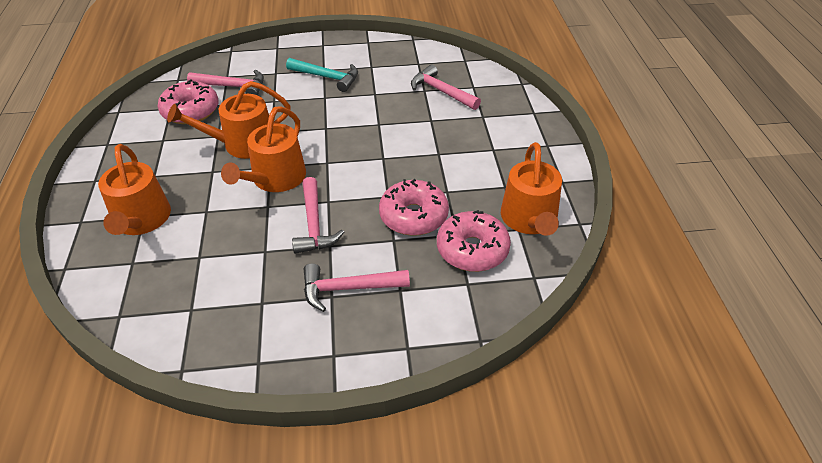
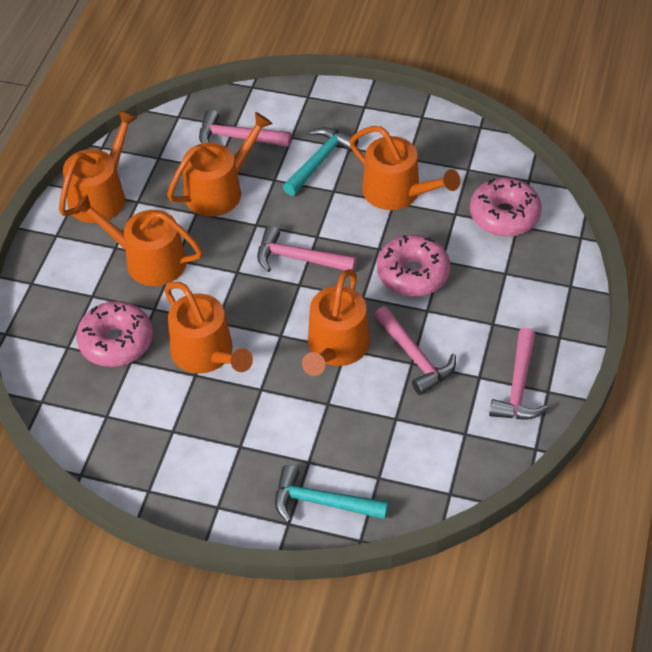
orange watering can: [98,144,171,235] [167,81,291,159] [221,106,306,192] [501,142,562,236] = 4 -> [59,110,138,223] [74,194,203,286] [165,282,253,374] [167,112,273,217] [302,269,370,376] [349,126,460,210] = 6
turquoise hammer: [286,58,358,92] = 1 -> [275,465,388,523] [283,127,358,196] = 2

